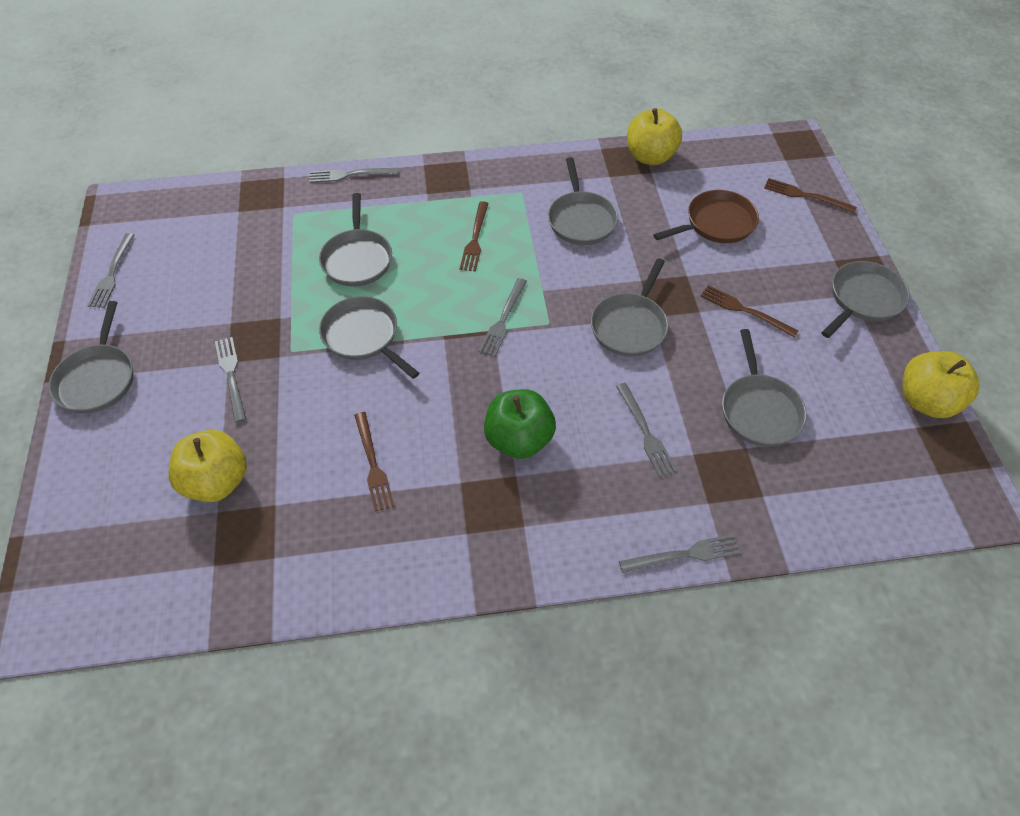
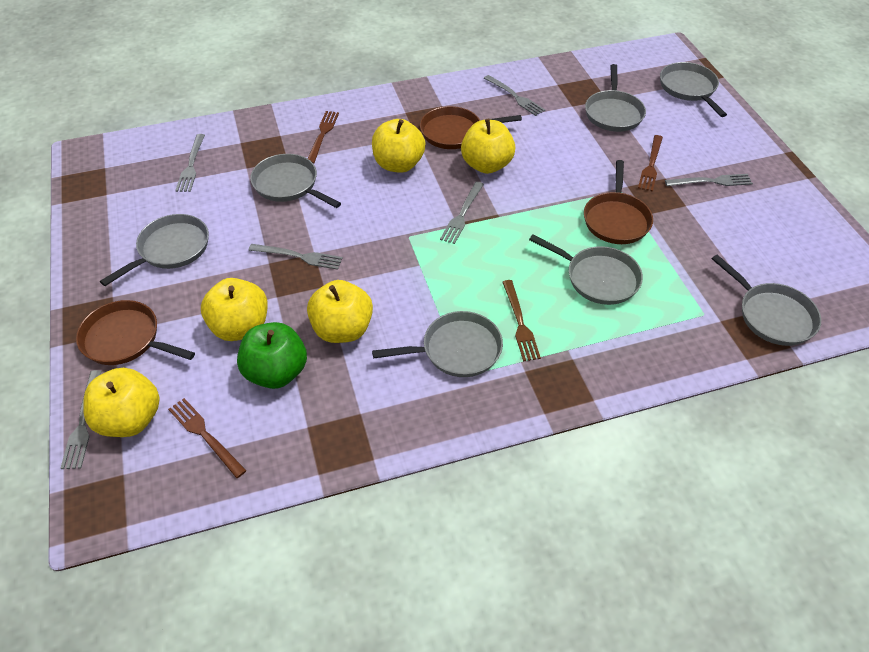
brown pan: [653,190,759,243] = 1 -> [76,300,195,365] [420,106,522,149] [584,160,653,244] = 3
yellow apple: [169,430,247,502] [627,108,682,165] [903,351,980,418] = 3 -> [83,368,160,437] [201,278,268,341] [307,280,373,343] [372,119,426,173] [461,119,515,174] = 5

